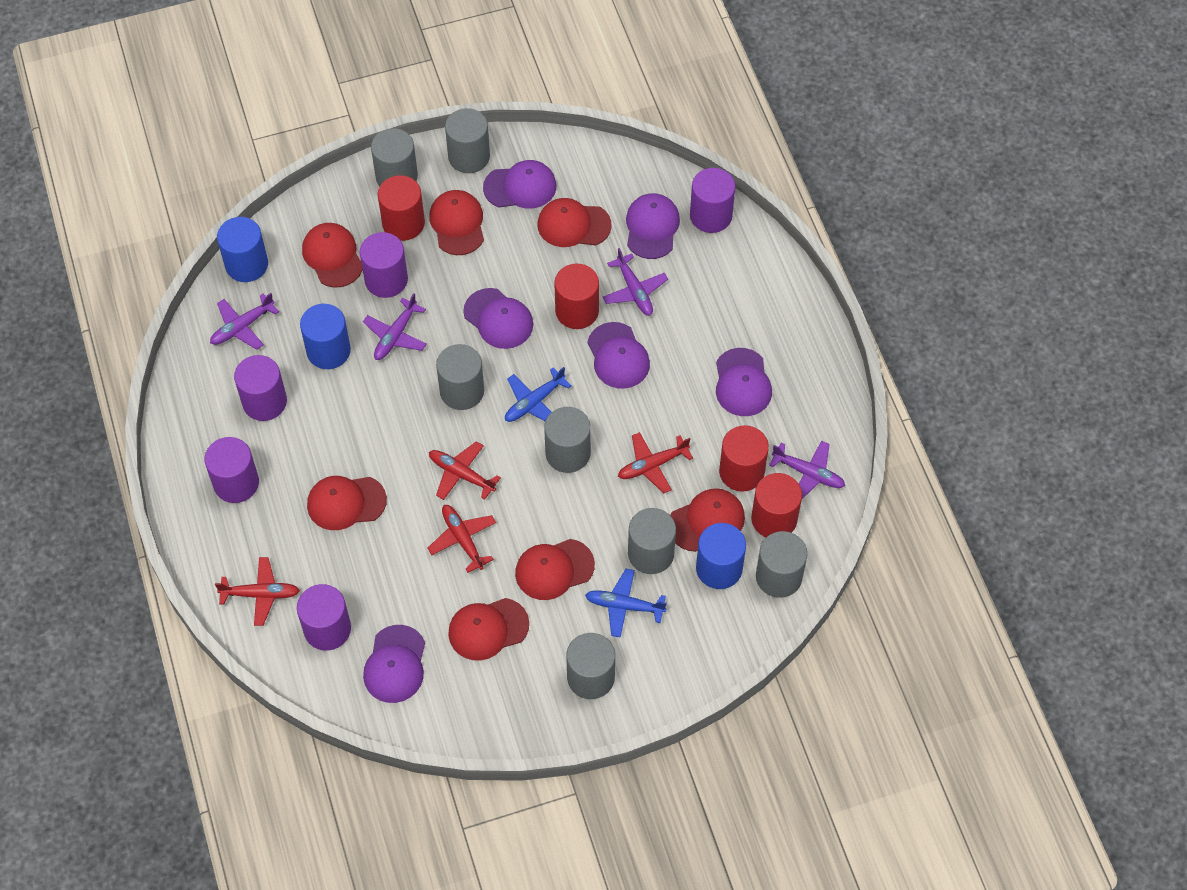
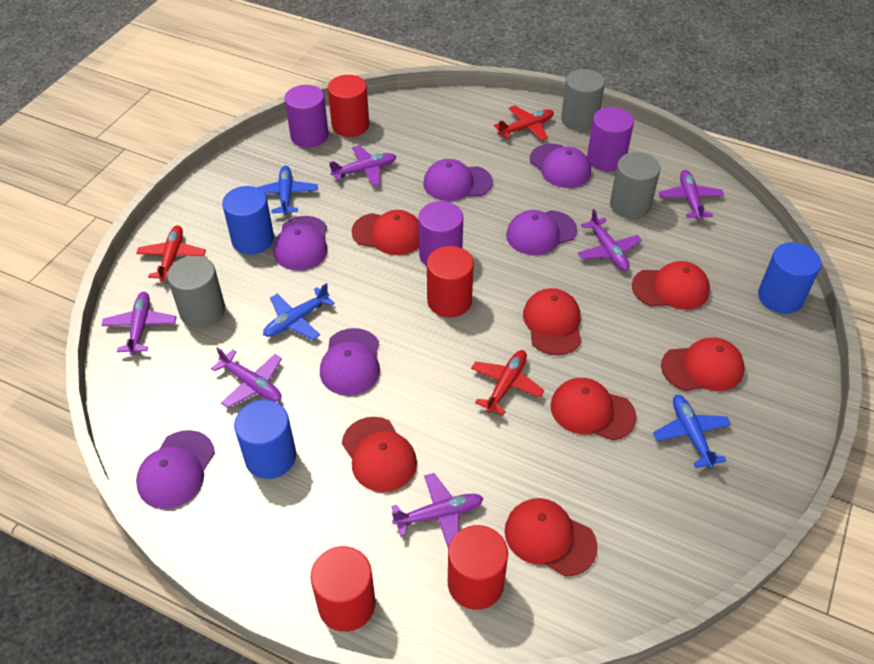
blue plane: [505,367,572,422] [585,569,667,638] = 2 -> [257,166,318,216] [263,283,335,340] [653,395,731,469] = 3
grey cylinder: [371,128,418,186] [436,344,484,410] [445,108,490,173] [544,407,591,473] [566,633,615,699] [628,508,676,574] [756,531,807,598] = 7 -> [167,256,225,328] [561,69,605,131] [610,152,660,219] = 3
purple cylinder: [205,437,259,503] [234,355,287,421] [297,584,351,651] [360,232,408,298] [690,168,735,233] = 5 -> [285,85,329,148] [418,201,463,266] [587,107,634,171] = 3
purple plane: [210,293,279,350] [363,293,427,360] [603,248,668,316] [769,440,845,499] = 4 -> [101,292,176,355] [211,347,282,408] [329,146,397,186] [391,473,483,549] [578,209,642,271] [658,170,724,220] = 6
red plane: [215,557,300,626] [427,505,496,573] [429,441,501,500] [618,432,693,493] = 4 -> [136,225,206,282] [471,350,544,415] [494,105,554,141] = 3

